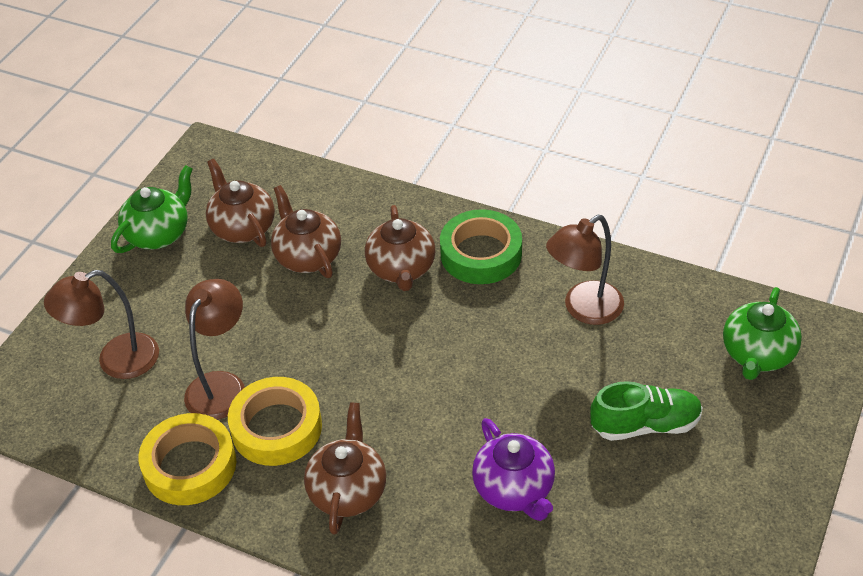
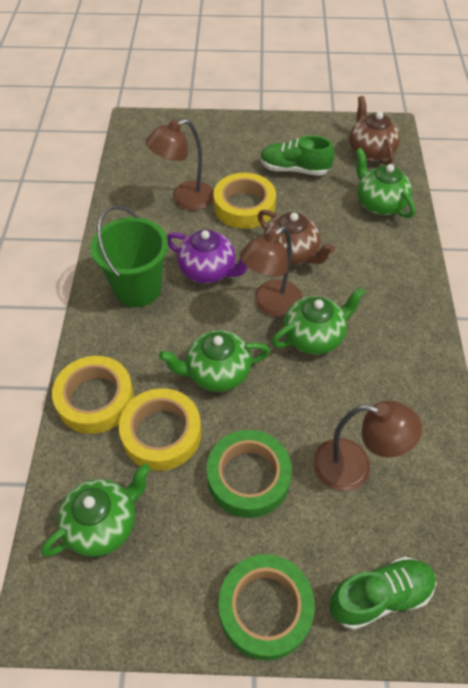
brown teapot: [206,159,275,247] [271,185,341,278] [304,402,386,535] [365,205,435,291] = 4 -> [258,210,335,265] [349,96,400,165] = 2
green bucket: none = 0 -> [90,205,168,307] = 1
green shoe: [590,381,703,441] = 1 -> [260,136,334,176] [329,557,436,630] = 2
green tape: [440,209,522,284] = 1 -> [207,430,292,518] [219,554,315,660] = 2
green teapot: [111,165,193,253] [723,287,802,380] = 2 -> [41,463,150,557] [159,330,270,392] [272,287,365,355] [356,148,416,218] = 4
yellow tape: [138,413,236,505] [228,377,322,466] = 2 -> [52,356,134,434] [119,388,201,471] [213,173,276,229] = 3

